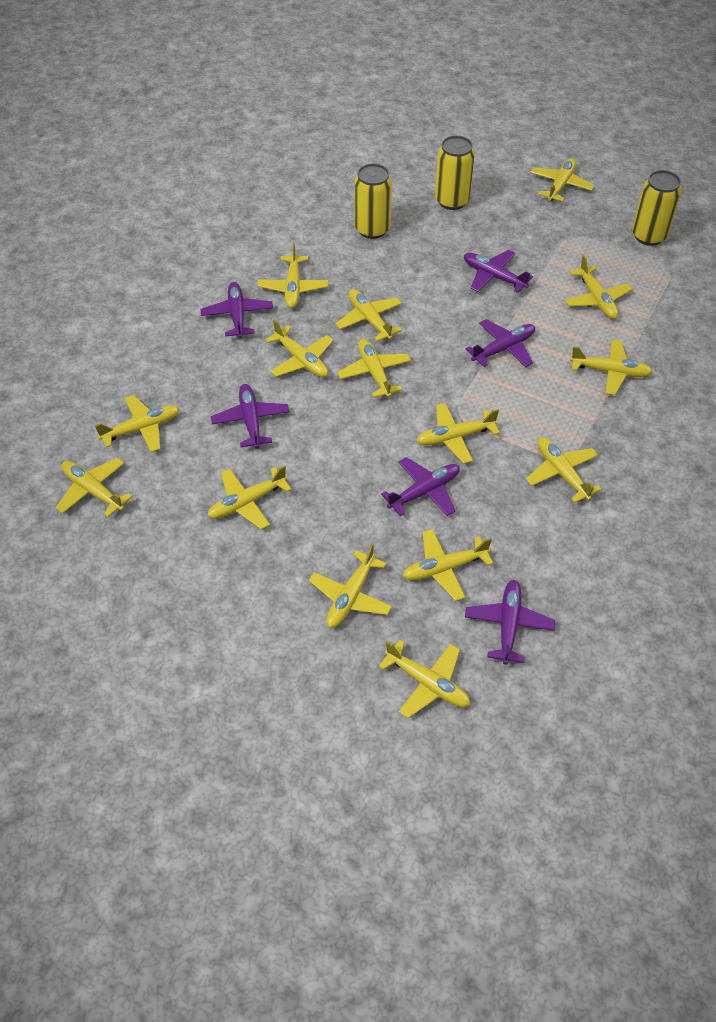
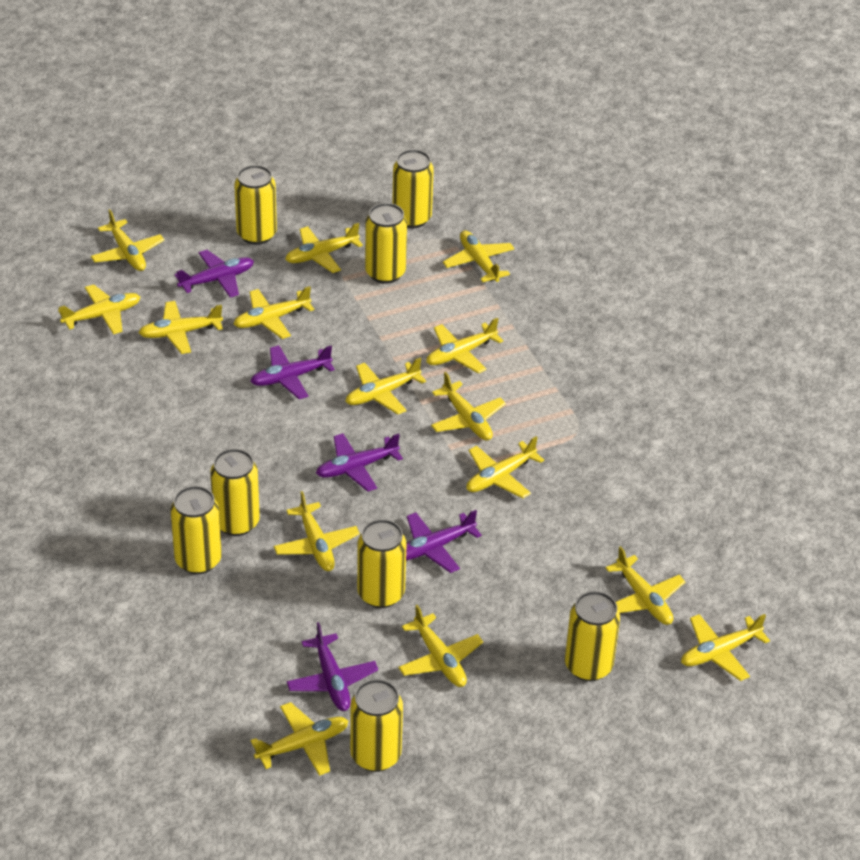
purple plane: [200,282,273,338] [211,384,290,449] [381,457,460,516] [464,250,533,293] [465,580,555,665] [466,319,535,367] = 6 -> [174,250,254,297] [250,345,335,399] [286,622,378,711] [316,433,403,492] [406,510,482,573] = 5
yellow can: [355,163,392,239] [435,135,475,210] [632,170,682,246] = 3 -> [171,486,222,574] [210,448,260,536] [234,165,277,245] [350,679,403,772] [357,519,406,608] [365,203,407,284] [392,149,434,228] [565,591,620,681] = 8

